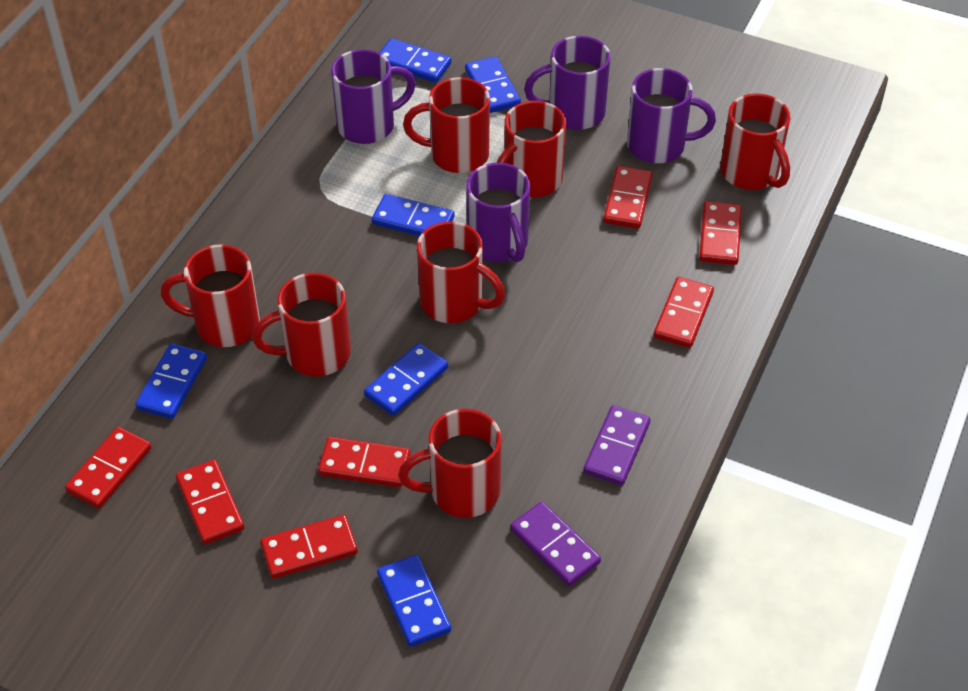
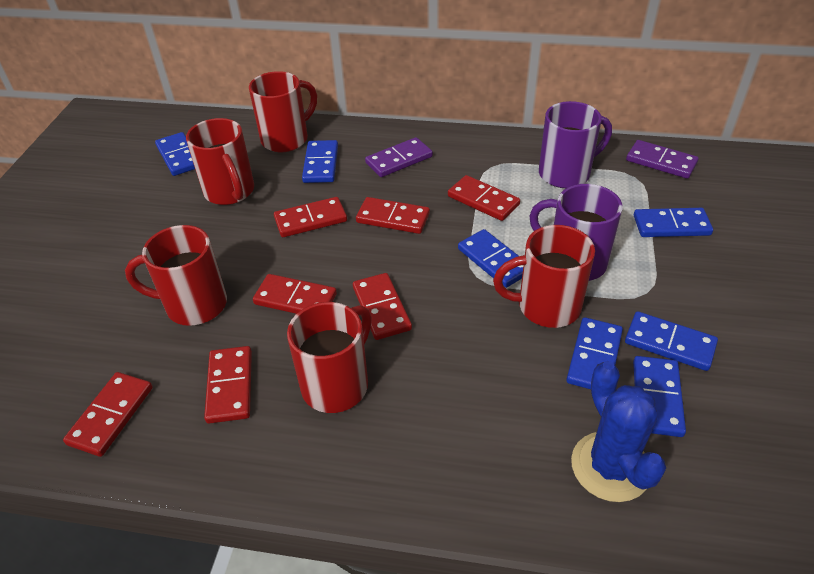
blue cactus: none = 0 -> [571,361,666,502] = 1
blue domino: [135,343,207,419] [364,343,448,416] [372,194,455,236] [377,555,451,647] [379,38,451,83] [465,56,521,113] = 6 -> [155,132,195,176] [302,140,338,183] [458,229,523,288] [566,317,623,389] [625,311,718,371] [633,356,686,437] [634,208,713,237] = 7
purple mug: [331,49,416,144] [466,163,530,262] [524,36,611,130] [627,68,716,163] = 4 -> [529,184,623,281] [539,101,612,188] = 2
red mug: [161,245,260,347] [252,273,351,377] [398,409,502,518] [403,77,490,173] [417,221,505,323] [496,101,566,197] [720,93,791,190] = 7 -> [125,225,227,326] [186,118,254,205] [249,71,317,152] [287,302,372,413] [493,225,595,328] = 5

